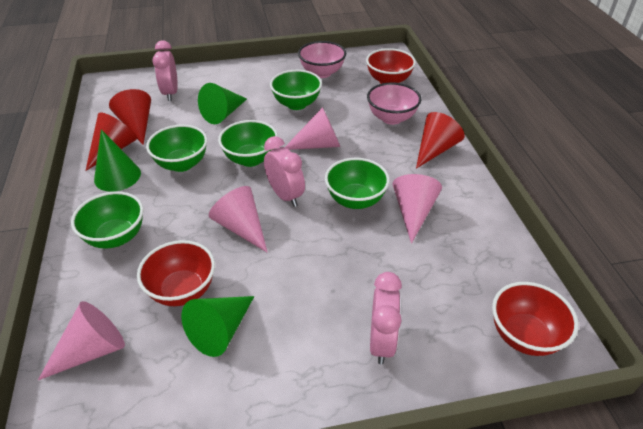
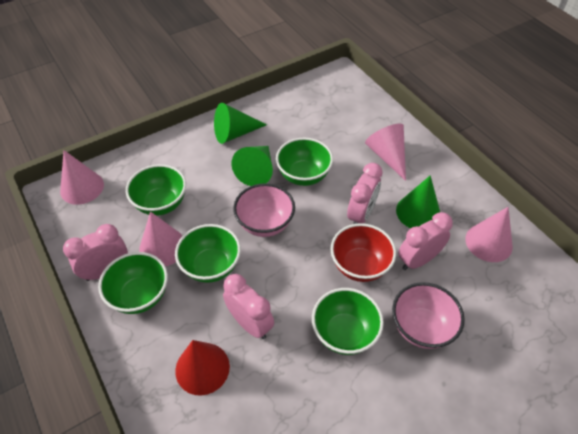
pink clock: [152,40,178,101] [264,136,305,207] [370,272,402,364] = 3 -> [63,224,128,281] [223,274,274,339] [347,163,383,224] [398,212,453,270] = 4
red bowl: [137,240,215,306] [366,48,416,84] [492,282,578,356] = 3 -> [330,223,396,282] = 1
red cone: [85,112,137,171] [109,89,151,145] [416,112,464,169] = 3 -> [175,340,230,396] = 1

